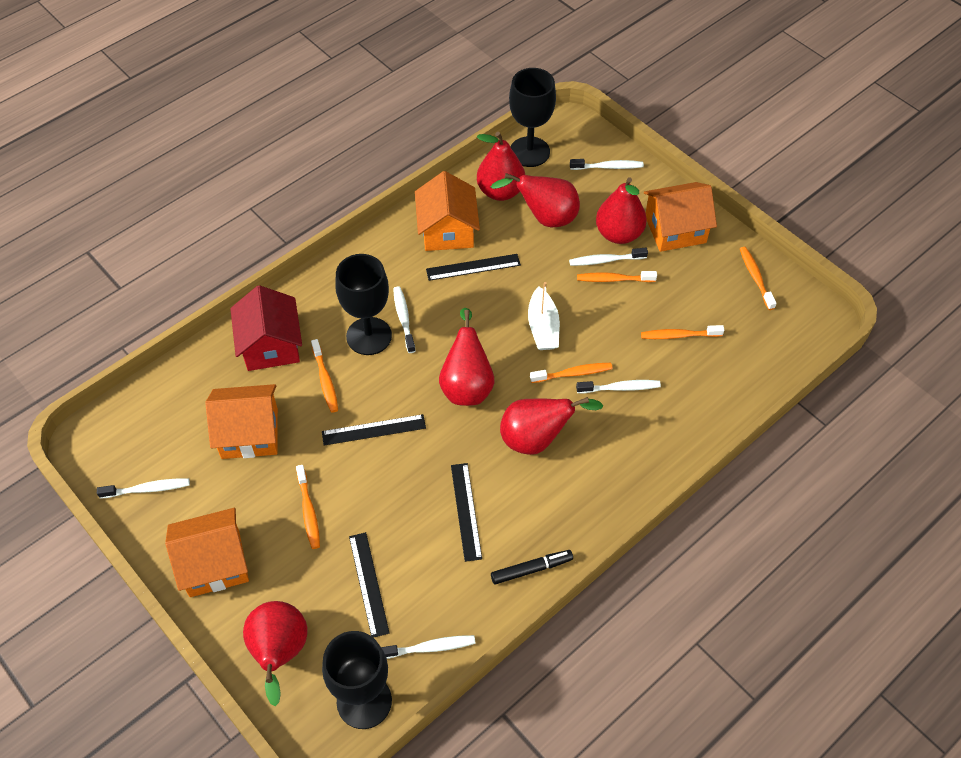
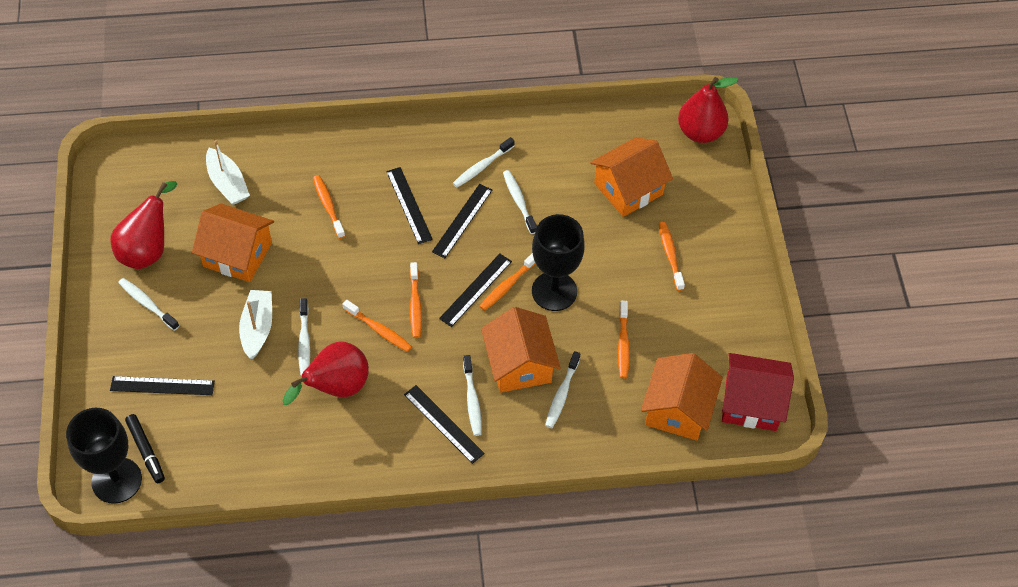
black goblet: [322,631,392,729] [335,254,392,355] [509,68,556,167] = 3 -> [66,408,142,504] [532,214,585,311] = 2
black ruler: [322,414,426,446] [349,532,390,638] [426,254,521,281] [451,463,482,562] = 4 -> [110,376,215,395] [386,167,433,244] [404,385,485,464] [432,184,492,258] [439,253,512,327] = 5
red pear: [243,601,308,706] [439,308,494,406] [477,132,525,201] [490,173,580,227] [500,397,603,455] [596,177,647,244] = 6 -> [110,181,177,269] [283,341,369,405] [678,77,738,143] = 3
white boat: [528,282,560,350] = 1 -> [206,140,250,205] [239,290,272,359] = 2

